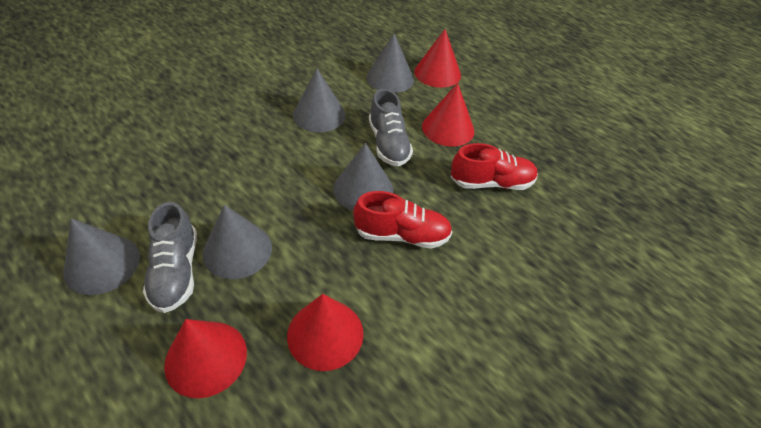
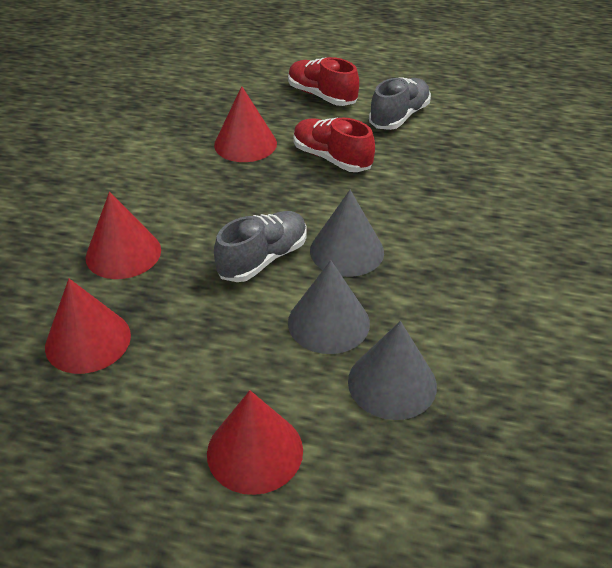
grey cone: [63,218,140,295] [202,205,272,279] [293,69,346,132] [333,143,393,210] [366,34,414,93] = 5 -> [288,260,370,354] [310,190,384,277] [348,321,437,420] = 3

